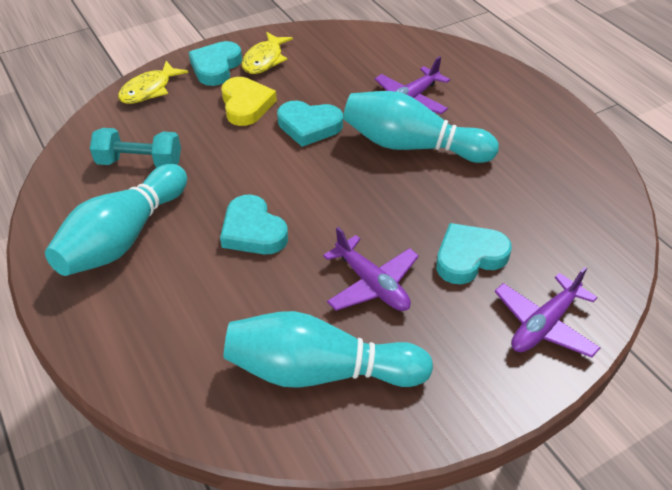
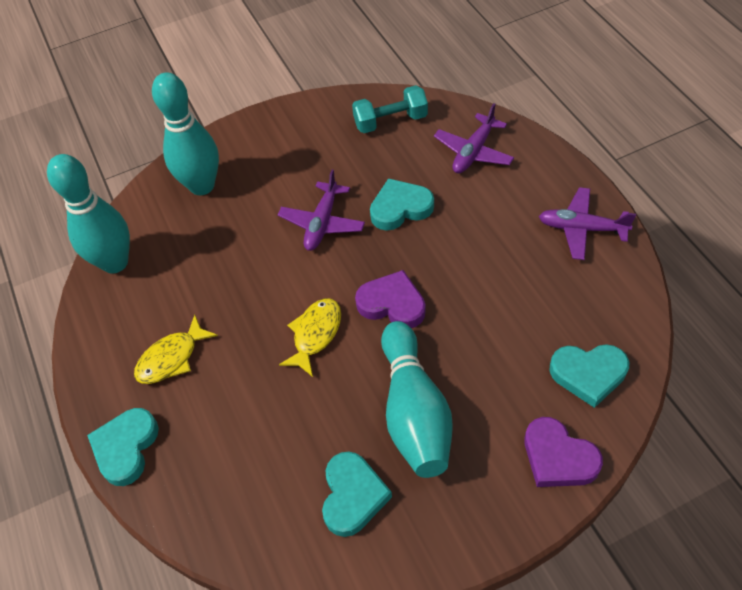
purple heart: none = 0 -> [355,270,426,328] [525,417,603,487] = 2
yellow heart: [221,77,277,126] = 1 -> none = 0

